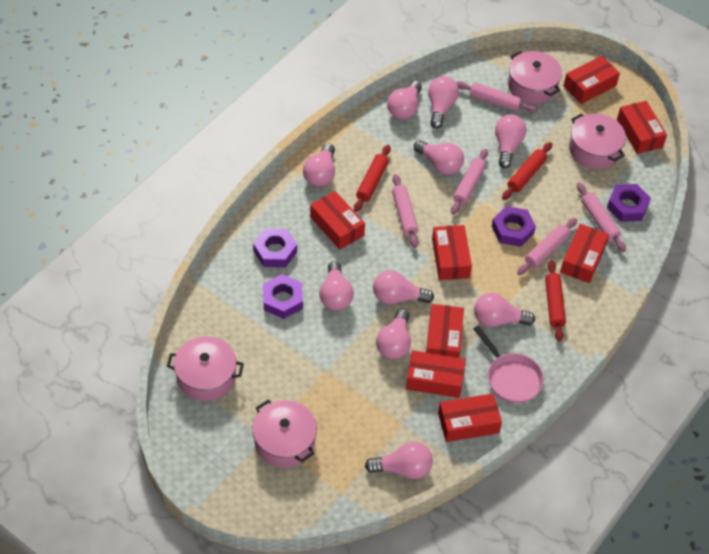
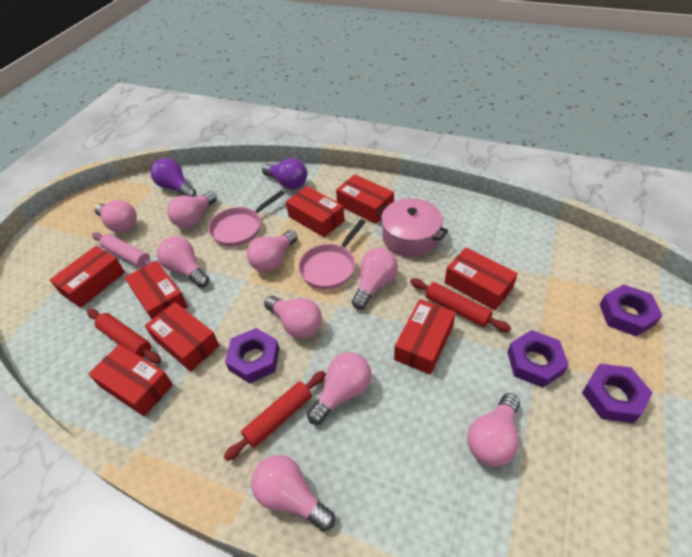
pink light bulb: [303,143,335,186] [319,261,354,311] [365,442,433,479] [373,270,434,304] [376,309,411,359] [387,81,422,120] [414,140,464,175] [428,76,459,129] [474,293,535,327] [495,114,526,168] = 10 -> [95,200,137,233] [157,236,209,288] [167,191,217,228] [247,230,298,272] [251,455,335,531] [264,296,322,338] [307,352,372,425] [352,248,398,310] [467,393,520,466] = 9
pink pan: [473,325,544,403] = 1 -> [208,190,285,246] [298,219,366,289] = 2
pink pot: [167,336,244,401] [252,400,317,467] [508,51,562,104] [569,114,626,169] = 4 -> [376,198,448,257] = 1
pink rolling pin: [392,174,418,248] [451,149,488,215] [456,81,537,113] [517,218,577,275] [577,183,626,252] = 5 -> [92,232,154,268] = 1
purple light bulb: none = 0 -> [151,158,196,197] [262,158,307,189] = 2

